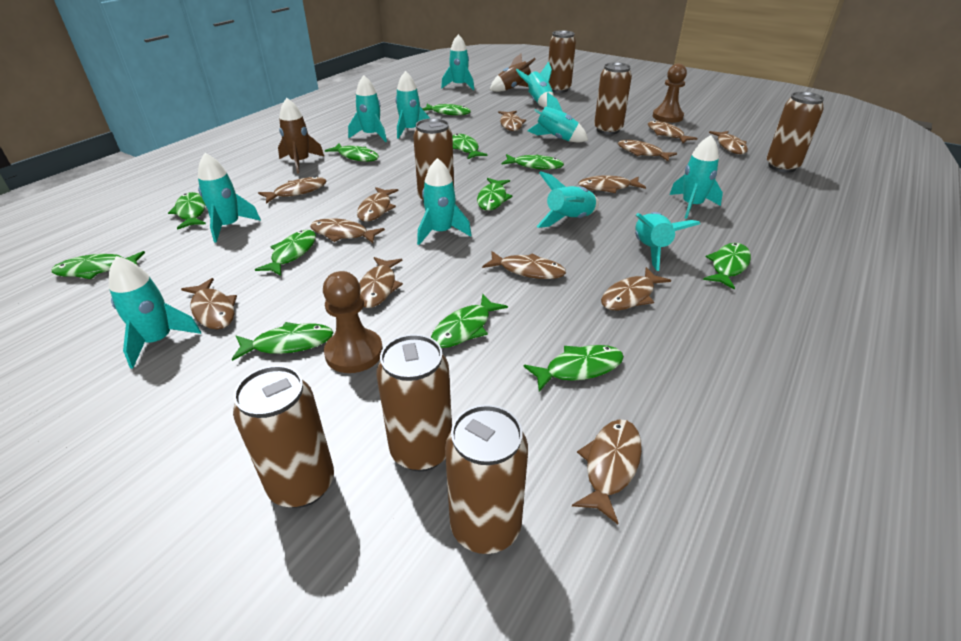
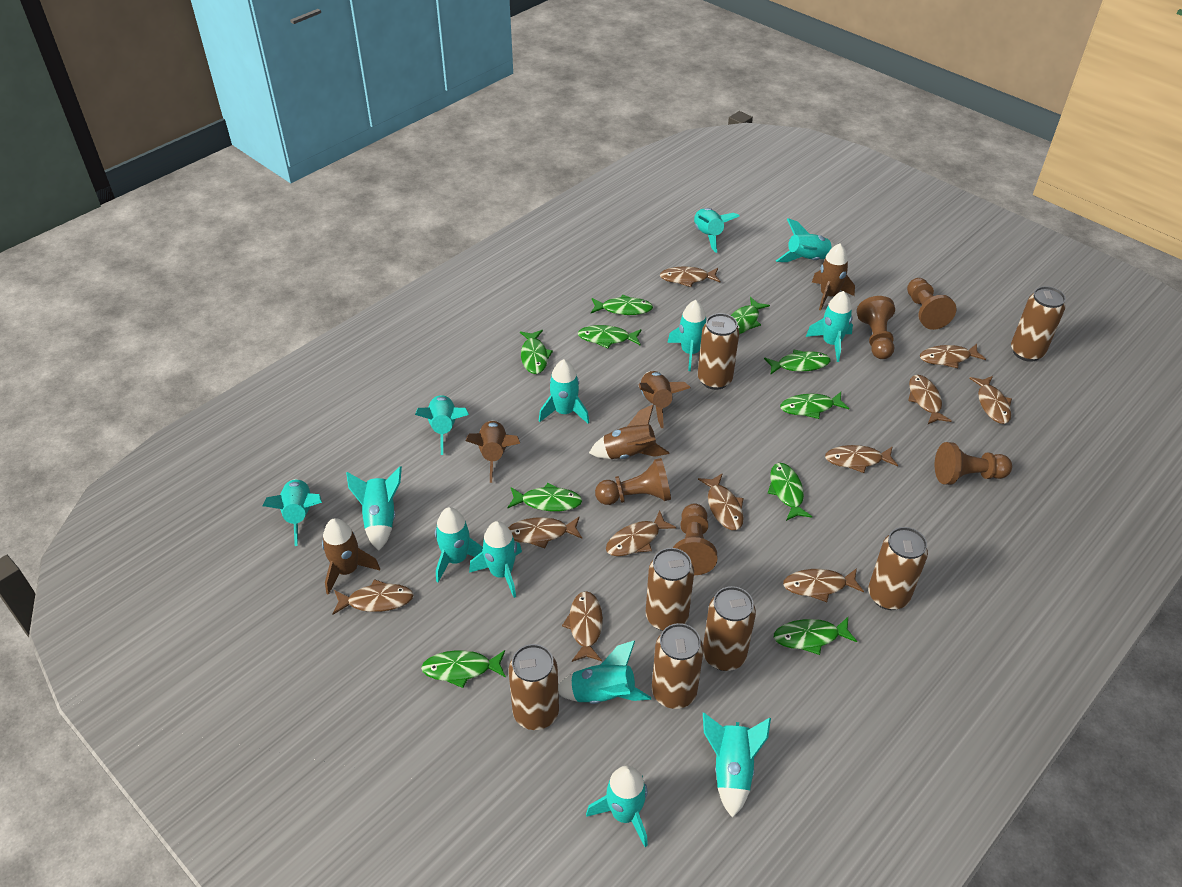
brown fish: [181,278,237,329] [258,176,327,204] [310,218,385,243] [357,187,398,222] [359,257,403,308] [482,251,566,279] [498,111,526,131] [572,419,642,524] [578,175,646,193] [601,267,671,310] [618,140,677,161] [648,121,698,143] [709,131,748,154] = 13 -> [333,579,414,615] [508,516,582,548] [562,591,603,662] [606,510,676,556] [660,267,721,287] [698,473,744,530] [783,568,864,602] [825,445,898,473] [908,375,952,424] [920,344,986,368] [969,376,1012,424] = 11
brown pawn: [323,271,383,373] [653,64,687,123] = 2 -> [595,458,671,505] [673,503,717,575] [857,296,895,359] [907,278,956,330] [935,442,1012,485] = 5
brown rocket: [278,98,324,173] [490,53,535,92] = 2 -> [322,518,380,595] [466,420,520,483] [589,405,669,459] [639,371,691,428] [812,244,855,311] = 5
green fish: [51,251,145,279] [168,192,206,230] [232,322,334,361] [255,230,316,276] [325,143,379,162] [422,104,471,115] [431,294,508,348] [452,134,488,159] [477,178,513,210] [501,154,564,170] [523,345,624,392] [703,243,751,290] = 12 -> [421,650,506,688] [507,483,582,511] [520,330,553,374] [578,325,642,348] [591,295,653,315] [731,297,770,334] [764,350,831,375] [768,463,812,521] [774,617,857,655] [780,392,849,419] = 10
turquoise rocket: [109,256,201,369] [198,153,261,243] [348,75,387,142] [395,71,430,139] [417,158,472,245] [441,34,474,90] [516,61,554,108] [527,92,588,142] [536,171,599,228] [635,212,700,271] [669,135,723,219] = 11 -> [262,479,322,546] [346,466,402,551] [415,395,469,455] [435,507,483,582] [469,521,522,598] [539,359,589,424] [558,640,651,704] [586,765,648,847] [667,300,706,371] [694,208,739,253] [703,713,771,818] [776,218,835,262] [806,291,853,362] = 13

